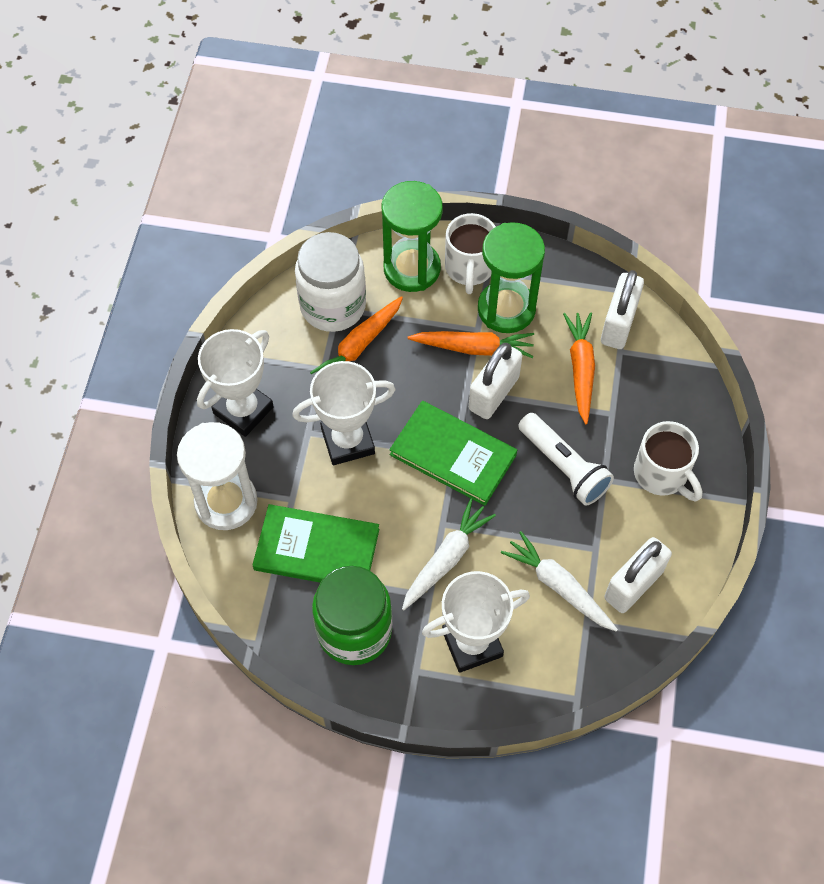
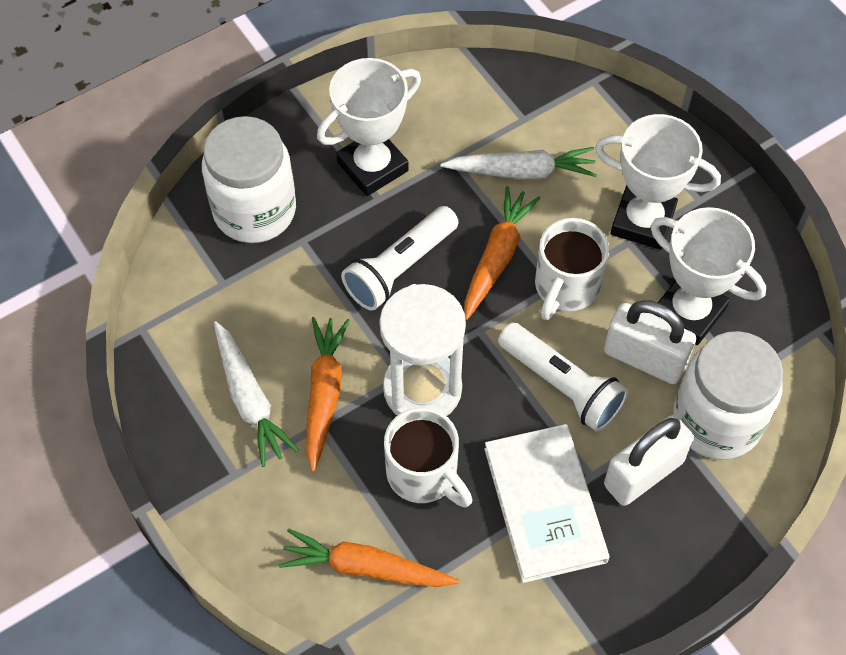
green book: [252,504,379,583] [389,401,517,506] = 2 -> none = 0
green hourglass: [381,181,443,292] [478,222,545,333] = 2 -> none = 0
green jar: [312,566,392,665] = 1 -> none = 0
white book: none = 0 -> [484,424,610,583] = 1
white flashlight: [518,413,614,506] = 1 -> [341,206,459,311] [498,322,628,432] = 2
white jar: [295,232,366,332] = 1 -> [202,116,296,243] [673,331,783,460] = 2
white padlock: [469,343,522,419] [601,270,644,349] [604,537,672,613] = 3 -> [604,300,696,384] [604,415,694,506] = 2

